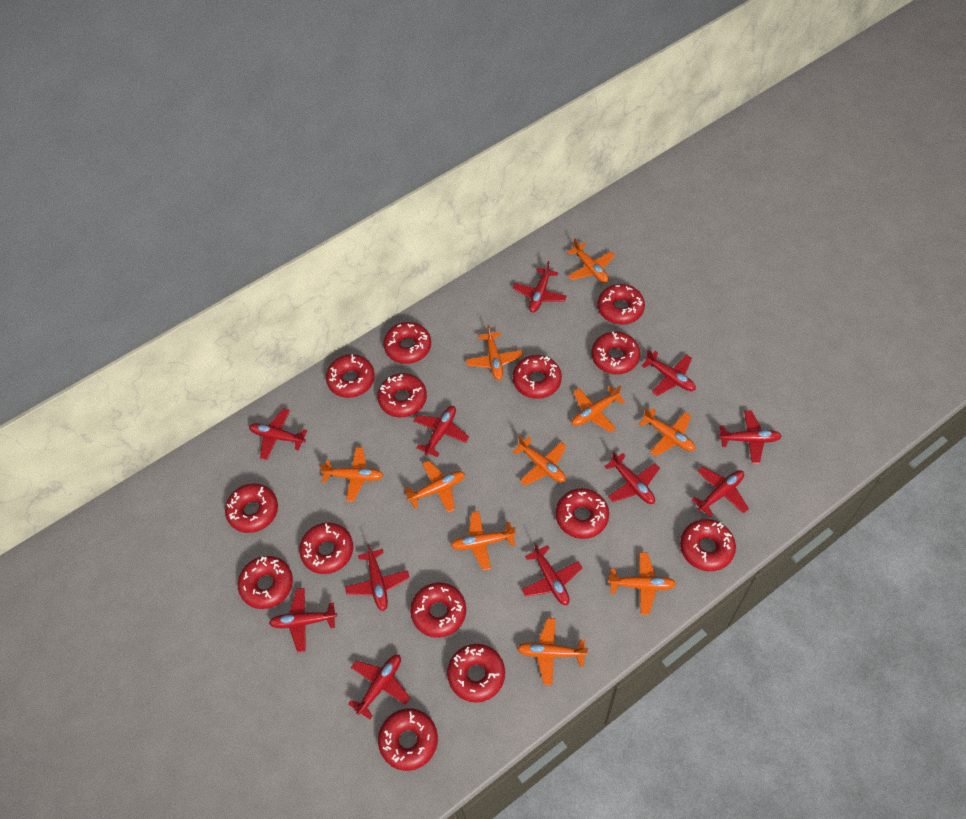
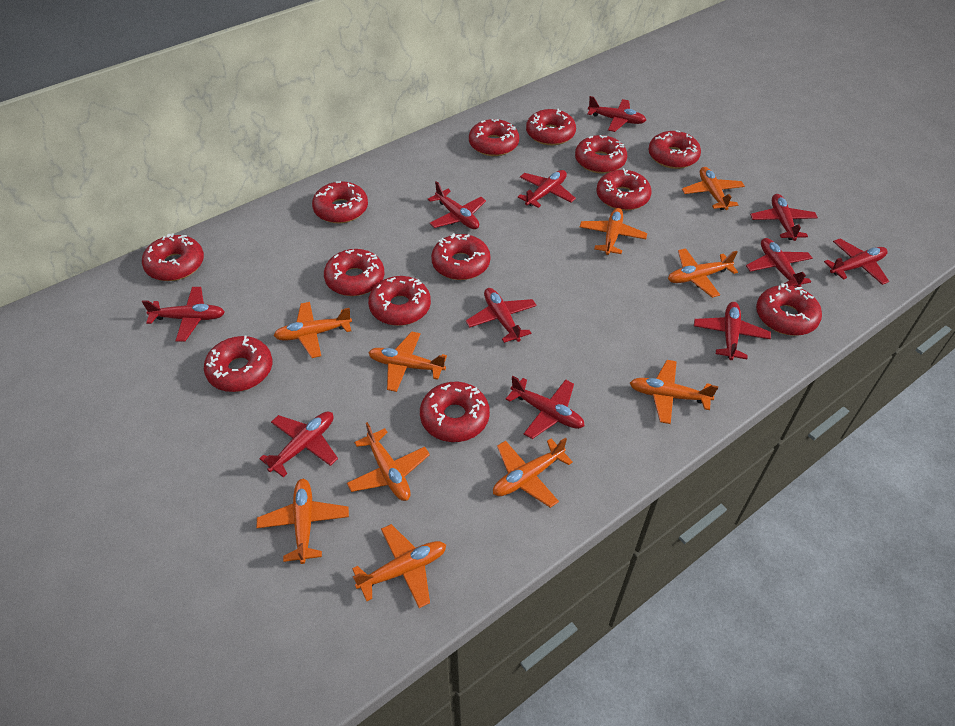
red donut: [225,484,278,533] [238,556,293,609] [299,522,353,574] [326,354,375,398] [377,373,427,417] [378,708,438,771] [384,322,431,364] [410,583,466,638] [447,644,505,703] [513,355,562,399] [556,488,609,539] [591,332,640,374] [597,284,645,324] [680,519,736,571] = 14 -> [142,233,204,281] [204,336,272,392] [312,181,368,223] [324,249,384,296] [368,276,431,326] [420,382,490,442] [431,233,490,280] [469,119,519,156] [526,108,576,145] [575,135,627,174] [596,168,651,211] [648,130,701,169] [756,283,822,336] = 13

